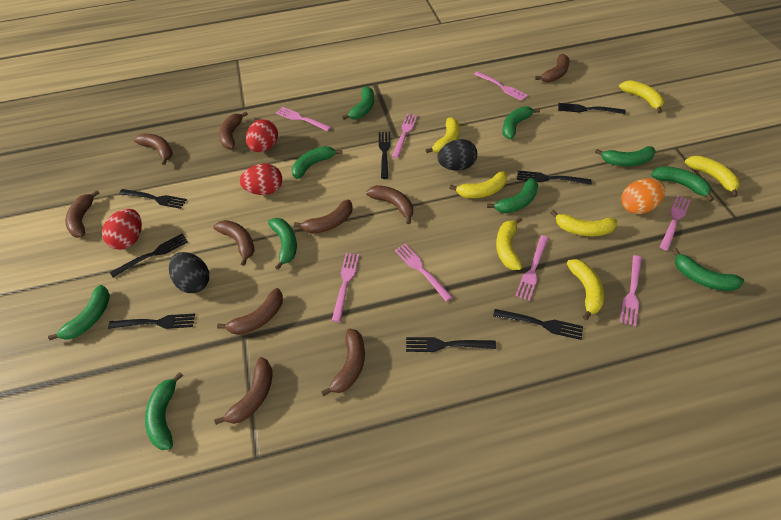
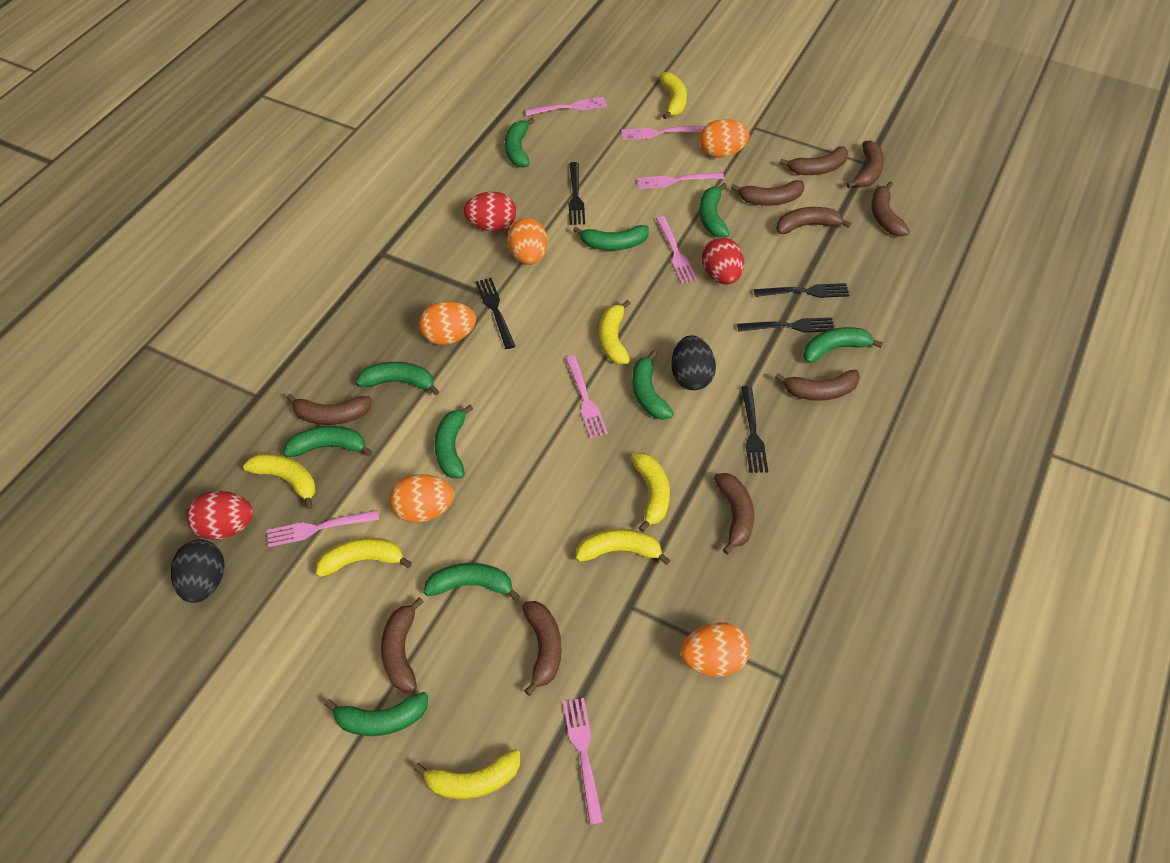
black fork: [108,314,195,329] [110,233,188,278] [119,189,187,209] [379,132,390,179] [406,337,496,352] [493,309,583,340] [517,170,591,185] [558,103,626,114] = 8 -> [476,278,515,349] [568,162,585,225] [737,317,835,333] [741,386,768,473] [754,283,850,298] = 5
orange egg: [621,179,665,214] = 1 -> [389,474,454,523] [419,301,476,345] [507,218,548,265] [680,622,750,677] [700,119,749,158] = 5
pink fork: [276,107,331,131] [332,253,359,322] [392,114,418,158] [395,243,453,302] [474,71,528,101] [515,235,549,301] [620,255,642,326] [660,195,691,251] = 8 -> [267,510,379,547] [525,97,607,116] [563,698,603,825] [565,356,608,438] [621,126,705,140] [637,172,724,189] [656,216,697,284] = 7

